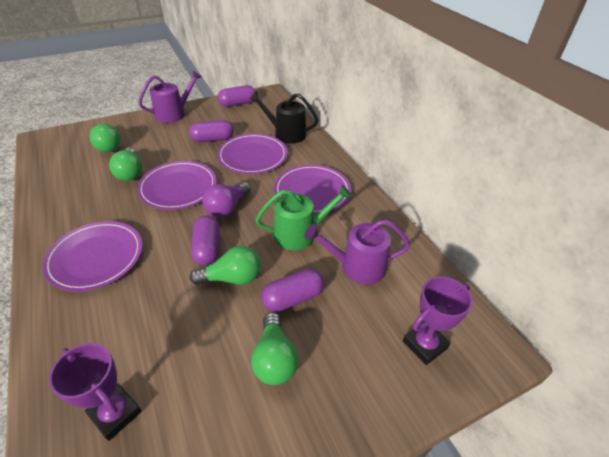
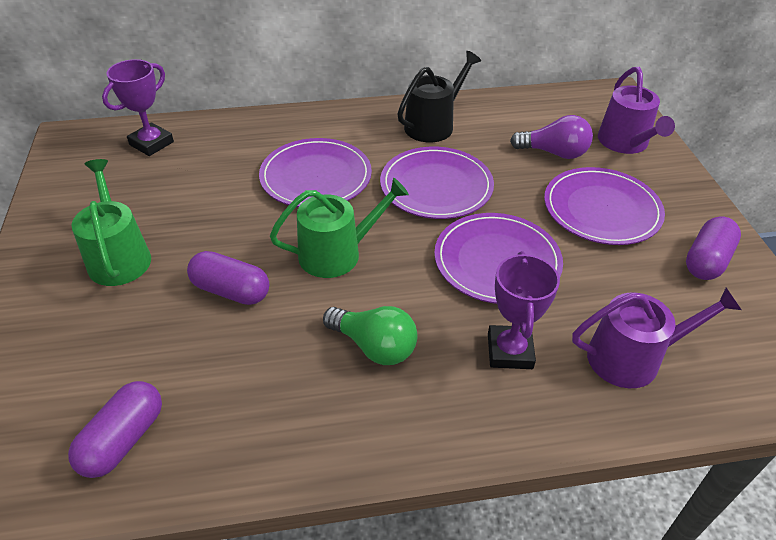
green light bulb: [90,124,121,152] [109,148,142,181] [190,246,261,285] [251,312,299,385] = 4 -> [323,306,418,365] = 1
green watering can: [255,185,352,250] = 1 -> [71,159,151,286] [270,178,409,278] = 2
purple capsule: [189,120,233,142] [191,215,220,266] [218,85,255,107] [261,269,324,312] = 4 -> [68,381,162,478] [187,251,269,305] [686,217,741,280] = 3

